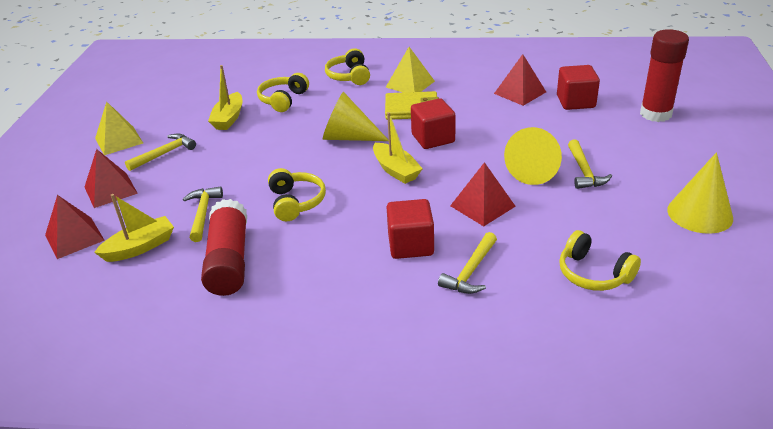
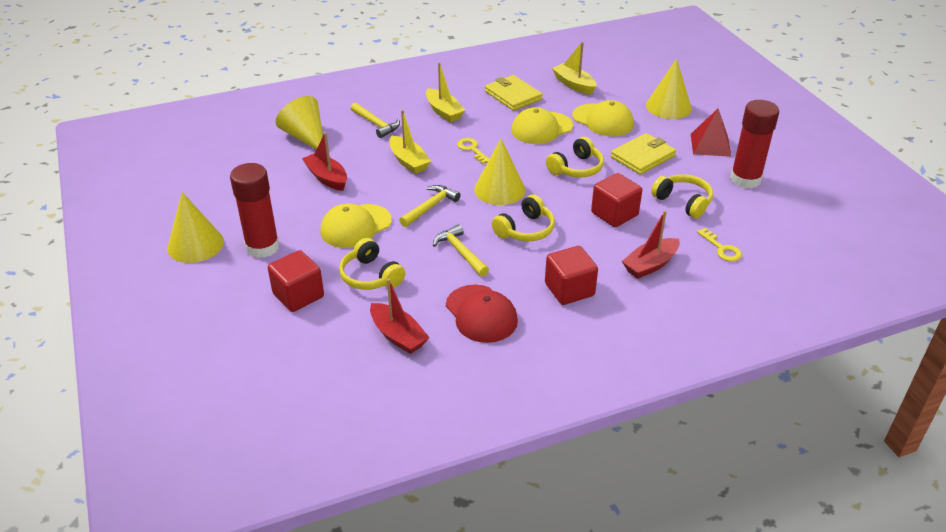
red boat: none = 0 -> [302,132,347,191] [370,278,429,354] [622,210,680,279] = 3
red cap: none = 0 -> [446,285,518,343] = 1
red pyramid: [45,195,105,259] [85,149,138,208] [450,162,516,226] [494,54,546,106] = 4 -> [691,109,732,157] = 1
yellow cap: none = 0 -> [320,204,392,248] [511,107,573,144] [572,100,634,136] = 3
yellow cone: [323,92,389,141] [504,127,562,185] [667,152,733,234] = 3 -> [167,192,224,263] [276,96,323,150] [474,139,525,205] [646,58,692,119] = 4
yellow hammer: [125,133,196,171] [183,186,223,242] [438,232,497,294] [568,139,612,189] = 4 -> [350,103,400,138] [399,185,460,227] [433,224,489,277] = 3
yellow key: none = 0 -> [457,138,489,164] [697,228,742,262] = 2
yellow pyramid: [95,101,143,155] [386,47,435,93] = 2 -> none = 0
yellow wallet: [385,91,439,120] = 1 -> [485,75,543,111] [611,133,676,175] = 2

